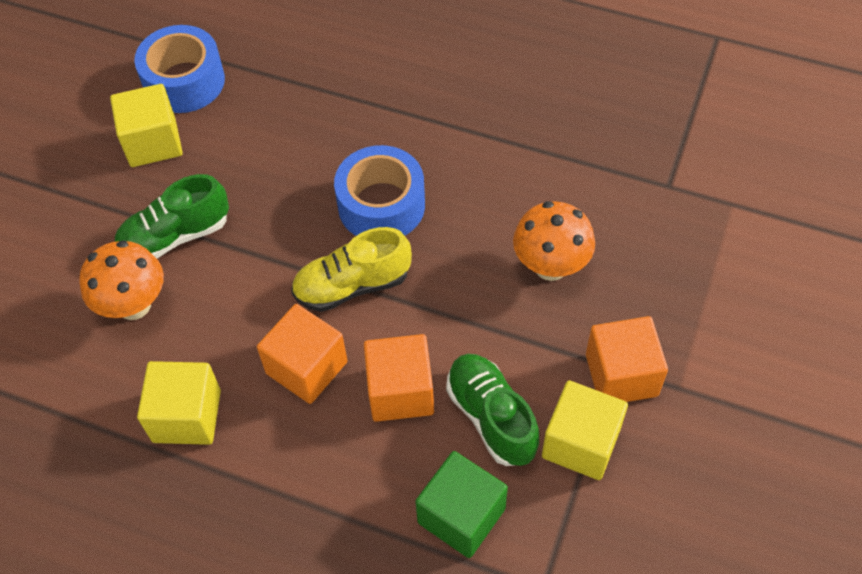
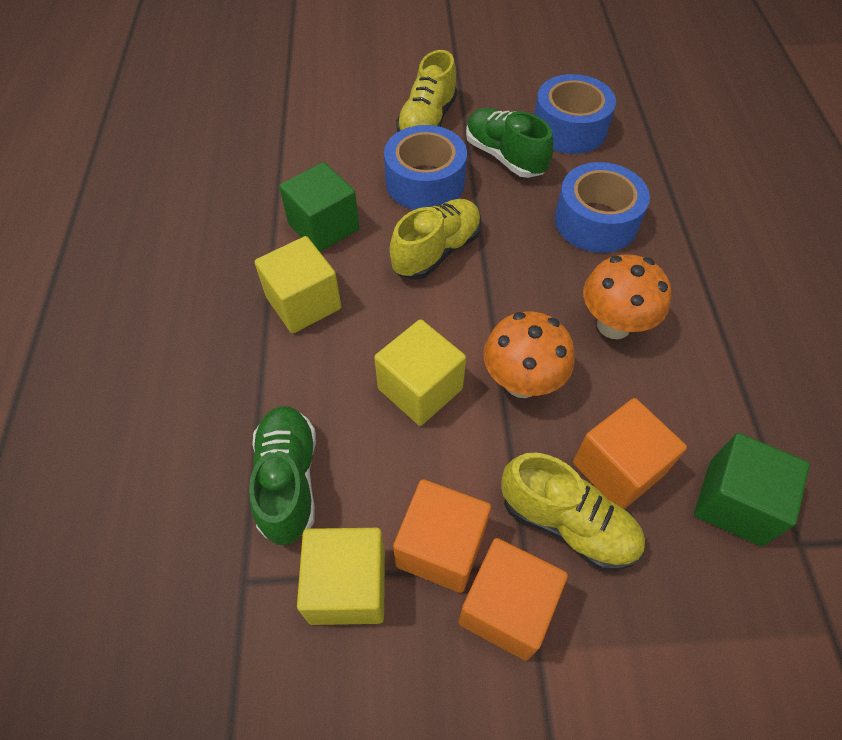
blue tape: [134,25,225,113] [334,145,425,236] = 2 -> [384,125,467,210] [534,74,616,154] [554,162,650,253] = 3
green cube: [415,451,508,558] = 1 -> [279,162,359,252] [694,433,810,546] = 2
yellow shoe: [291,227,412,312] = 1 -> [390,199,481,279] [396,50,457,132] [501,453,645,571] = 3

